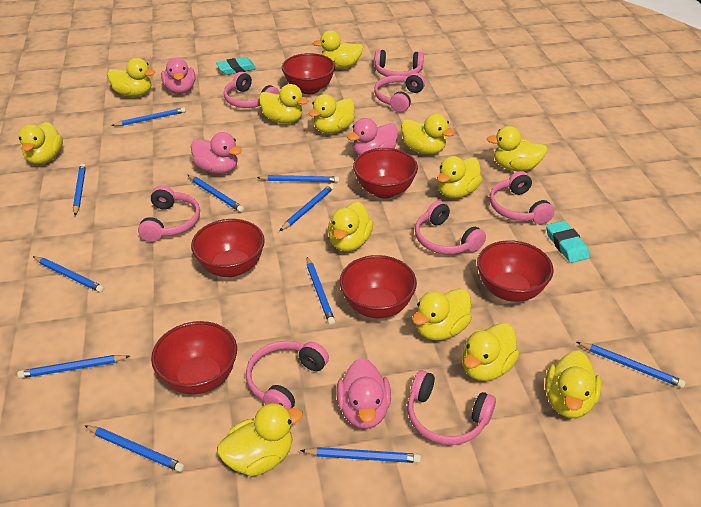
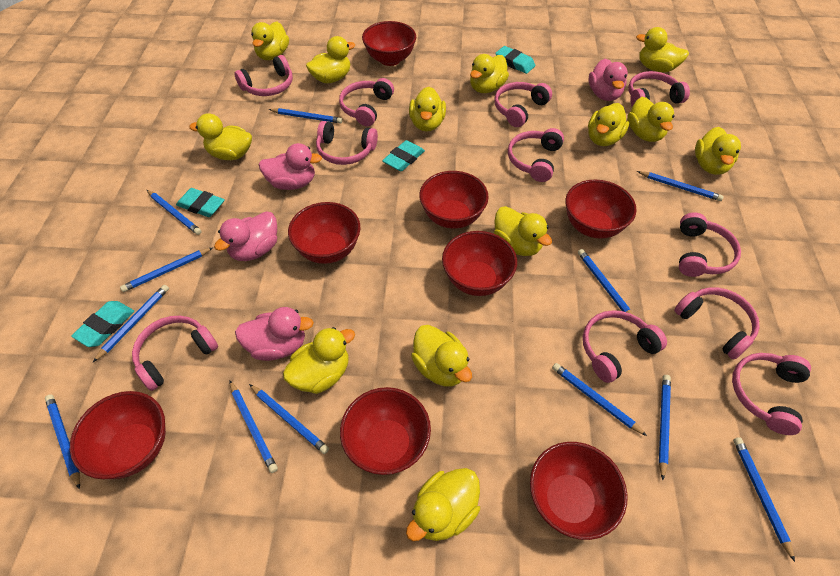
blue pencil: [17,355,130,378] [33,256,104,293] [73,163,86,216] [84,425,185,472] [111,107,186,126] [188,175,244,212] [257,175,339,183] [280,184,334,231] [300,447,421,463] [306,257,335,325] [577,342,685,388] = 11 -> [45,394,80,489] [93,285,169,362] [120,248,212,292] [147,190,201,235] [229,380,278,473] [249,384,329,454] [269,108,342,123] [552,363,647,436] [578,249,632,314] [637,171,724,201] [659,375,671,480] [733,437,795,562] = 12
pink headphones: [138,186,200,242] [224,72,280,108] [246,341,329,410] [374,49,424,77] [374,73,425,112] [408,370,496,445] [415,201,486,254] [490,171,555,225] = 8 -> [132,316,218,391] [234,55,293,96] [316,121,378,165] [339,78,394,126] [494,82,552,127] [508,128,564,182] [583,310,667,383] [628,71,690,106] [674,288,760,360] [679,212,741,277] [732,353,811,435] = 11
red bowl: [151,321,237,394] [191,219,265,277] [282,53,335,94] [340,255,417,318] [353,148,418,199] [477,240,554,302] = 6 -> [70,391,166,479] [288,202,361,264] [340,387,431,475] [362,21,416,66] [419,171,489,229] [442,231,517,296] [530,442,627,540] [565,180,637,239] = 8
turquoise eraser: [216,57,256,75] [546,221,590,263] = 2 -> [71,301,134,347] [176,188,225,217] [382,140,425,171] [495,46,535,74] = 4

